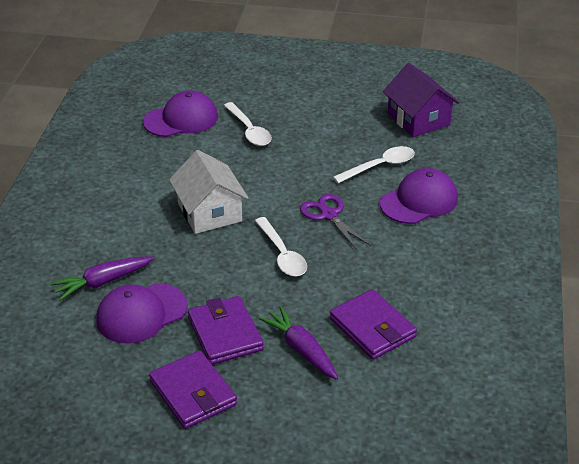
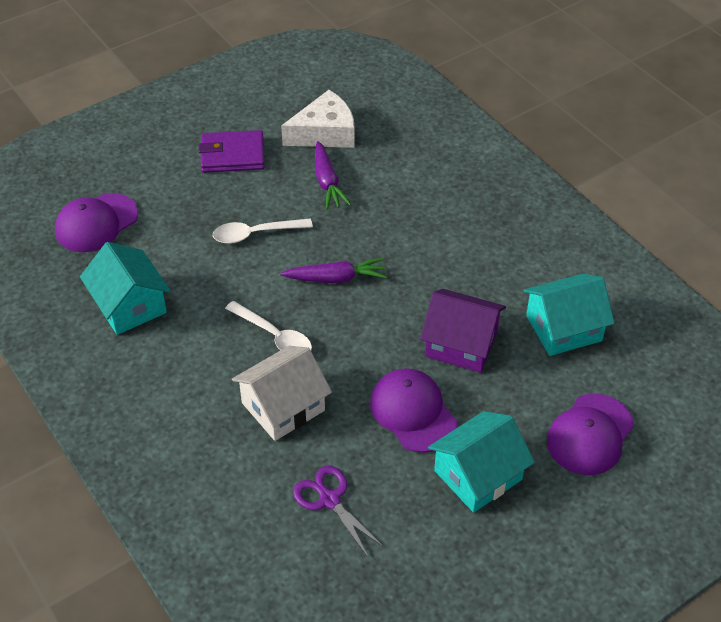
purple wallet: [149,350,237,429] [188,296,264,365] [330,289,417,360] = 3 -> [199,130,265,173] = 1
turquoise house: none = 0 -> [80,242,171,335] [428,411,535,513] [523,274,614,356] = 3
white cheese: none = 0 -> [281,90,355,148] = 1
white spoon: [224,102,272,146] [255,217,307,276] [333,146,415,183] = 3 -> [213,218,313,244] [225,301,312,351] = 2

